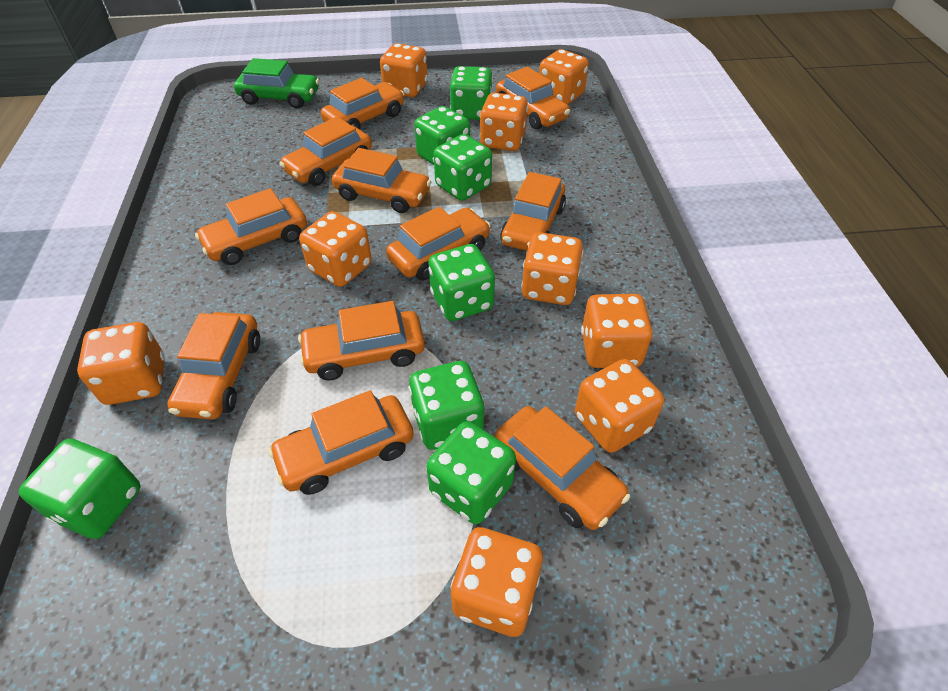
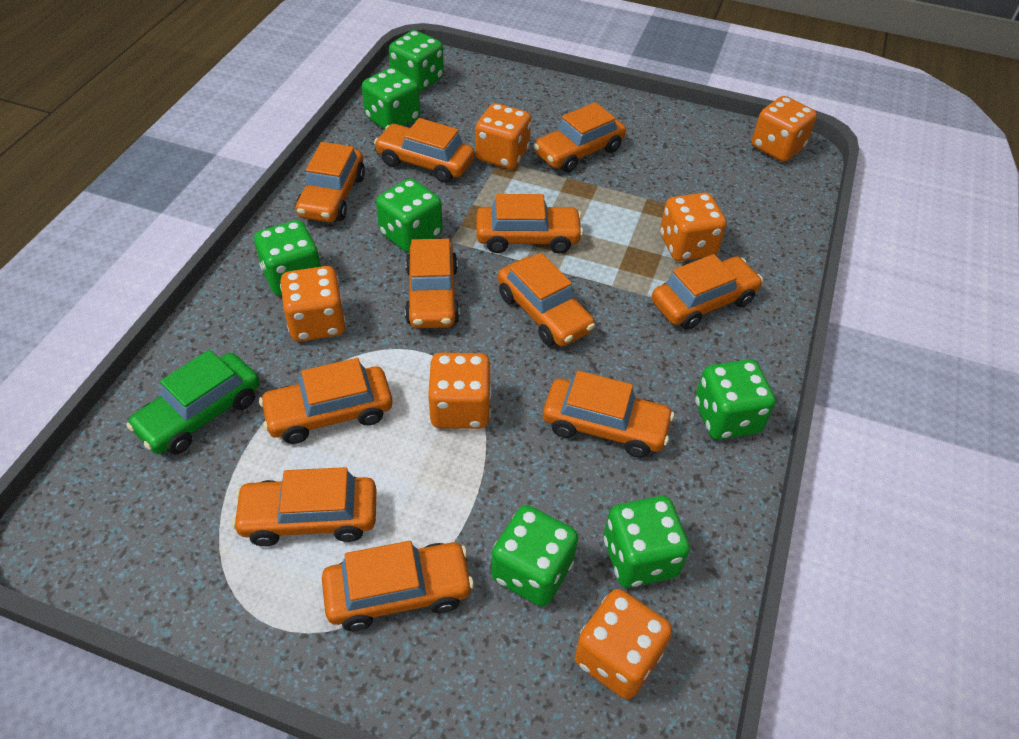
orange dice: [77,322,165,405] [299,211,372,287] [380,43,428,97] [451,527,543,637] [480,93,528,151] [521,232,583,305] [539,49,589,105] [575,359,664,453] [581,294,653,368] = 9 -> [280,266,346,342] [428,353,492,429] [475,103,531,169] [574,589,672,699] [660,193,726,261] [752,96,817,162] = 6

